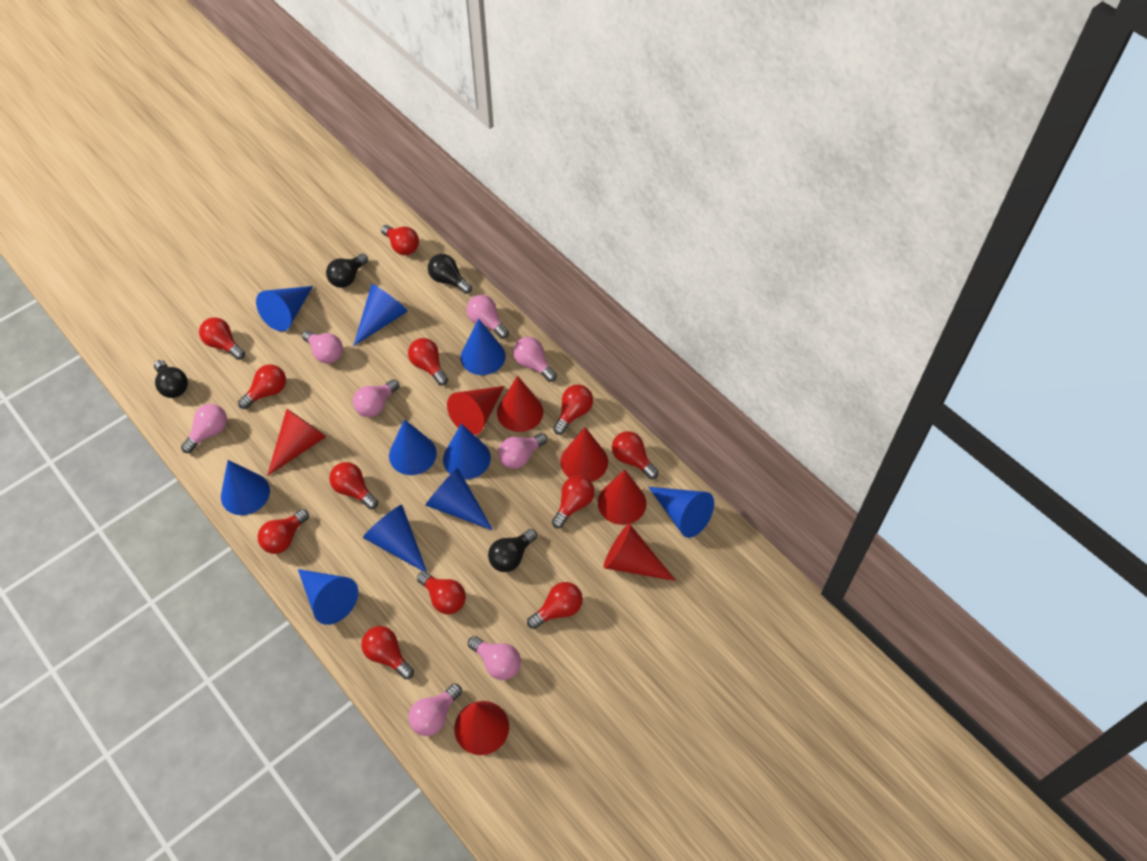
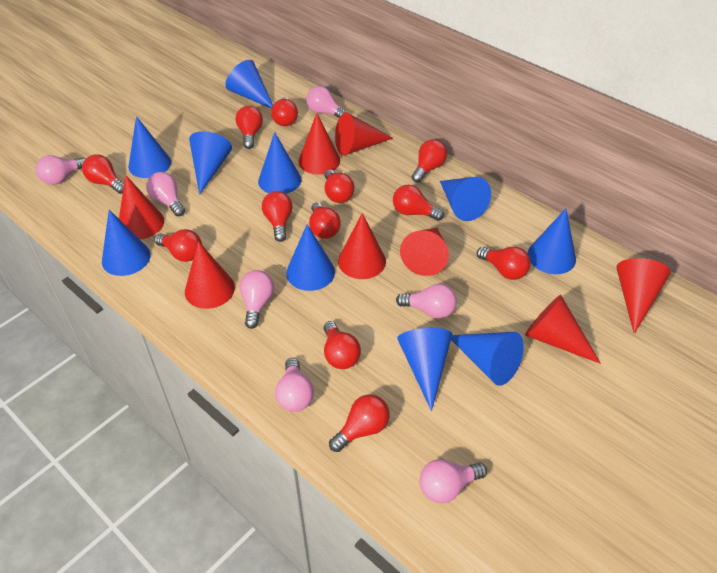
black light bulb: [154,360,188,398] [326,254,368,288] [428,254,472,294] [488,529,537,572] = 4 -> none = 0
pink light bulb: [181,404,227,453] [302,330,343,364] [353,379,399,417] [408,684,462,736] [467,295,509,339] [468,636,521,680] [498,433,547,469] [513,337,557,382] = 8 -> [36,155,85,185] [146,172,185,216] [240,270,274,329] [275,358,314,412] [306,86,348,118] [396,284,457,319] [419,459,487,503] = 7
red cone: [267,409,326,476] [447,386,505,435] [454,701,509,755] [497,376,543,432] [561,427,608,482] [598,469,646,525] [603,524,676,581] = 7 -> [119,175,164,239] [185,241,235,309] [299,113,340,174] [335,113,393,155] [338,213,386,279] [400,228,449,276] [525,295,601,364] [617,258,671,334] = 8

